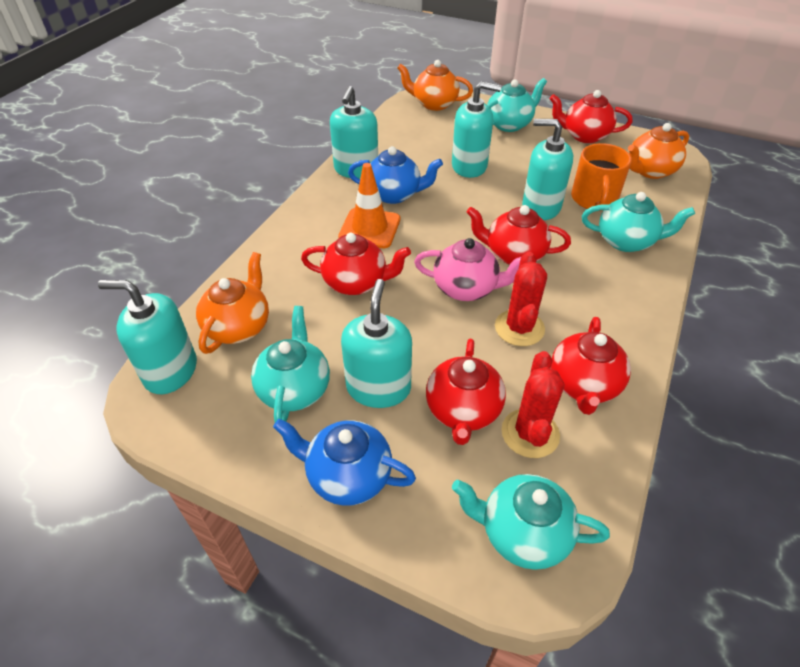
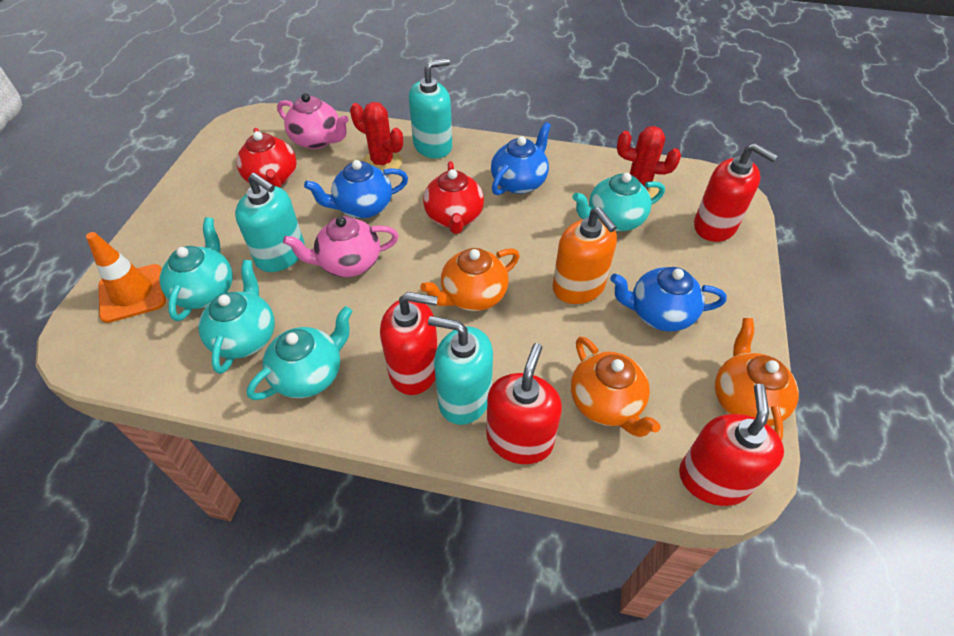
blue teapot: [273,419,416,506] [348,146,443,204] = 2 -> [304,160,408,218] [491,122,551,195] [610,267,727,331] = 3
orange mug: [571,143,632,211] = 1 -> none = 0
orange soap dispenser: none = 0 -> [553,207,617,304] = 1
pink teapot: [414,238,521,301] = 1 -> [277,93,349,149] [283,216,398,277] = 2
red soap dispenser: none = 0 -> [380,292,438,395] [486,343,562,464] [679,384,784,506] [694,143,778,242] = 4
red teapot: [301,233,411,295] [426,339,506,445] [466,205,571,265] [550,90,632,143] [551,317,631,415] = 5 -> [236,128,297,188] [423,161,484,234] = 2
turquoise soap dispenser: [98,280,197,394] [330,86,378,179] [341,279,412,408] [452,81,501,178] [522,119,573,220] = 5 -> [235,173,305,272] [409,58,452,158] [428,316,493,425] = 3

